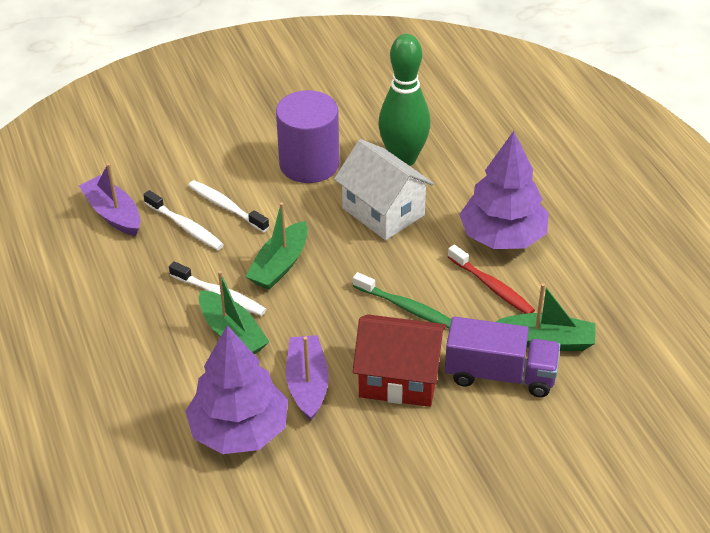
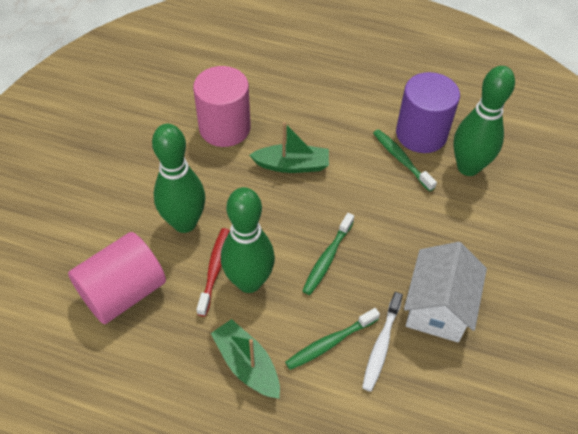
green boat: [199,271,270,354] [245,202,308,290] [496,283,596,351] = 3 -> [211,319,280,399] [249,122,329,173] = 2
green bowling pin: [378,34,431,166] = 1 -> [152,124,205,233] [221,187,275,293] [453,66,515,176] = 3
green toothbrush: [353,272,451,329] = 1 -> [285,308,380,370] [302,213,354,295] [373,129,437,192] = 3
pink cylinder: none = 0 -> [68,232,166,324] [193,66,251,147] = 2
purple boat: [79,163,140,236] [286,335,329,421] = 2 -> none = 0
purple tree: [185,325,288,454] [459,131,549,249] = 2 -> none = 0
purple truck: [445,316,560,397] = 1 -> none = 0
red house: [353,314,446,407] = 1 -> none = 0
white toothbrush: [143,190,224,250] [169,261,266,316] [188,180,269,232] = 3 -> [362,292,403,392] = 1

